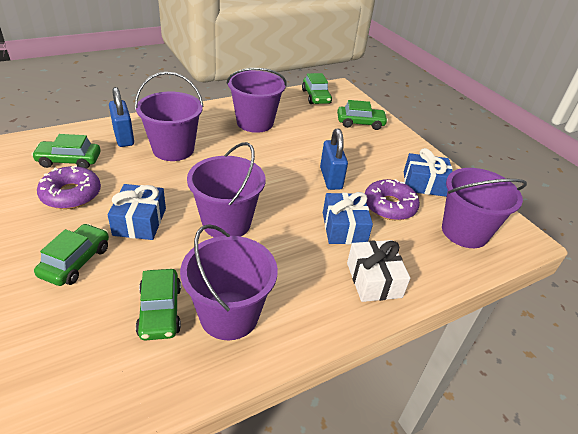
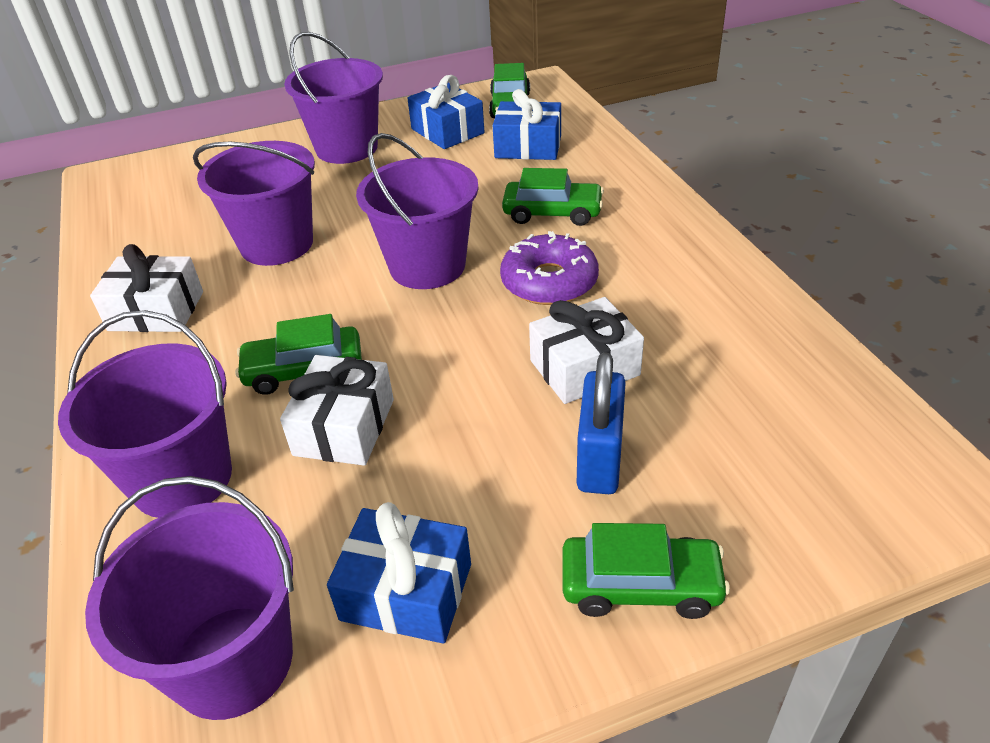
blue padlock: [109,87,134,147] [320,128,348,190] = 2 -> [577,352,626,494] = 1
green car: [32,134,101,169] [34,224,109,286] [136,269,181,341] [302,73,332,104] [337,100,388,130] = 5 -> [235,314,362,395] [489,63,530,118] [502,168,604,226] [562,523,730,619] = 4
purple donut: [37,166,101,209] [365,179,420,220] = 2 -> [500,231,599,305] = 1
white gift: [347,240,410,302] = 1 -> [90,244,203,332] [280,355,394,466] [529,297,644,404] = 3

